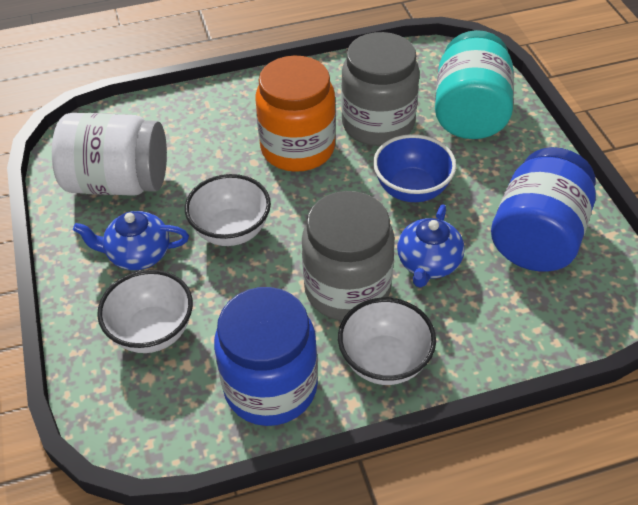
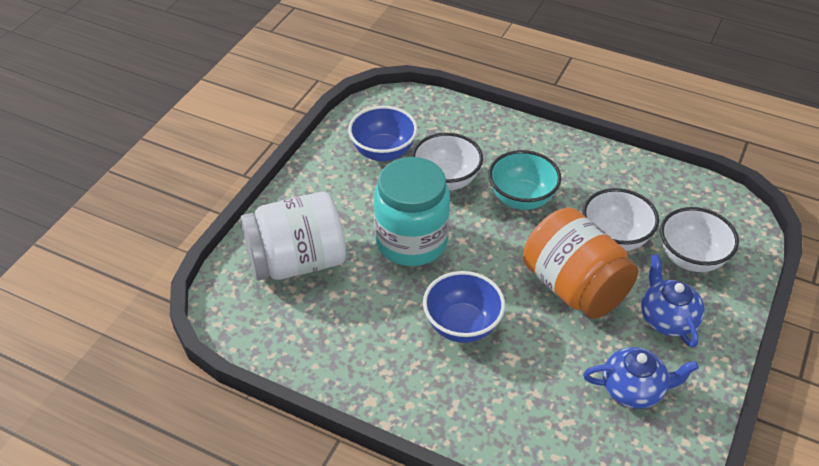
blue bowl: [373,134,456,202] = 1 -> [348,106,418,161] [423,271,505,343] = 2
blue jar: [214,287,318,426] [491,147,596,272] = 2 -> none = 0
grey jar: [302,191,395,321] [341,32,420,146] = 2 -> none = 0
turquoise bowl: none = 0 -> [488,150,561,210] = 1

